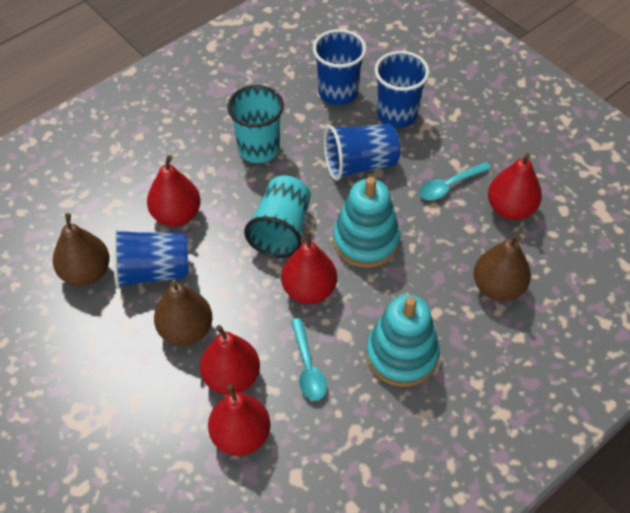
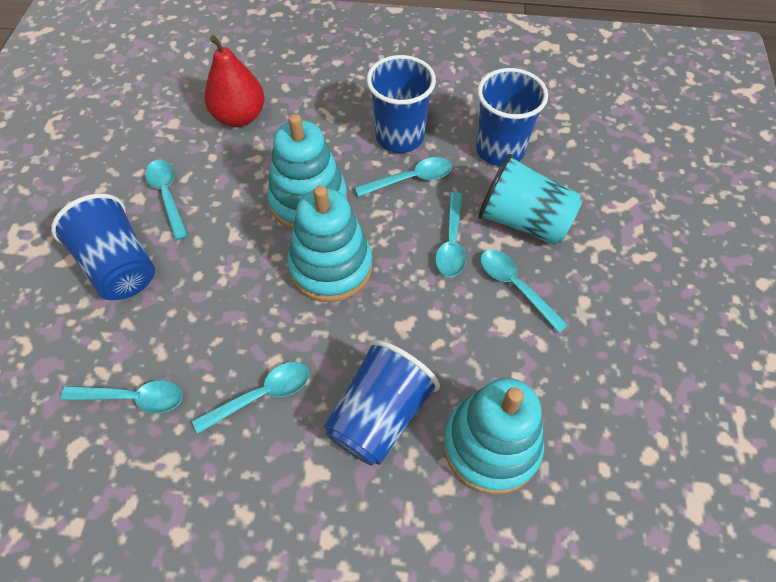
brown pear: [53,213,110,286] [154,281,212,346] [474,235,531,301] = 3 -> none = 0
red pear: [147,155,201,227] [200,325,260,395] [208,385,271,456] [281,231,337,304] [488,153,542,220] = 5 -> [204,35,265,127] = 1
turquoise cup: [227,85,284,163] [244,176,311,258] = 2 -> [478,154,582,245] = 1
turquoise spoon: [291,318,327,401] [419,162,491,200] = 2 -> [61,380,183,413] [145,160,188,241] [192,362,310,434] [355,157,452,197] [435,192,466,277] [480,249,568,333] = 6
turquoise stacking toy: [333,177,400,268] [366,295,440,387] = 2 -> [267,114,347,230] [287,185,372,302] [443,378,544,495] = 3

